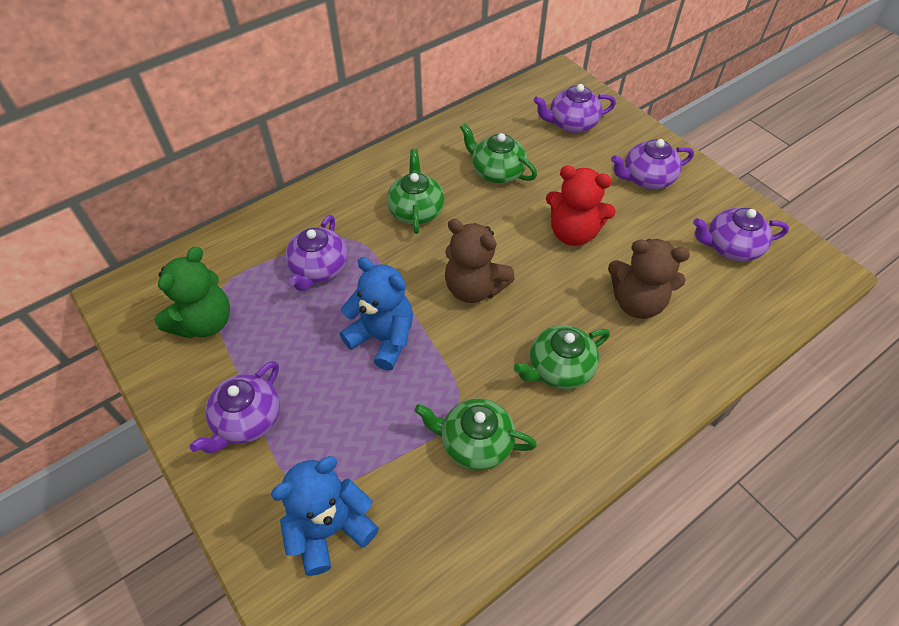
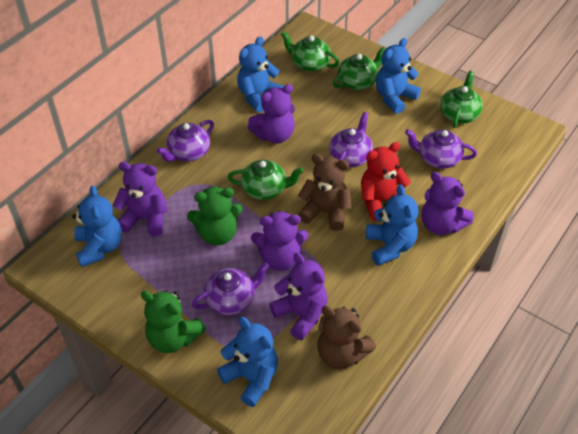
blue teddy bear: [271,456,379,576] [340,257,413,371] = 2 -> [72,186,122,267] [217,317,278,407] [237,36,284,112] [366,185,419,266] [376,38,421,114] = 5
green teddy bear: [154,247,230,339] = 1 -> [141,290,206,353] [187,186,243,245] = 2
purple teapot: [190,361,280,454] [285,215,347,291] [533,84,616,133] [611,139,694,189] [693,208,789,262] = 5 -> [157,120,214,162] [192,262,269,315] [329,112,373,167] [405,129,477,169] = 4
purple teddy bear: none = 0 -> [113,162,167,236] [247,84,295,144] [251,211,308,271] [269,253,327,340] [422,172,474,235] = 5

